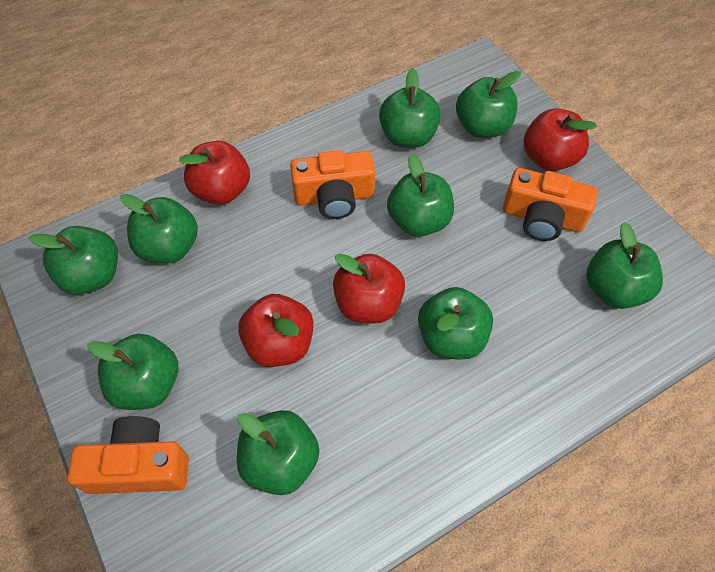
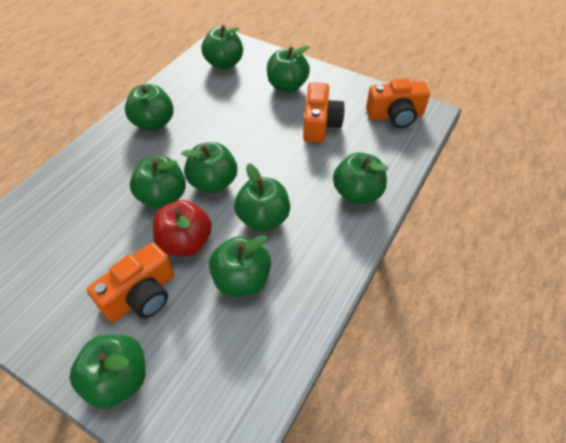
red apple: [179,141,250,205] [238,294,313,367] [333,254,405,324] [524,108,597,171] = 4 -> [153,200,212,256] = 1

